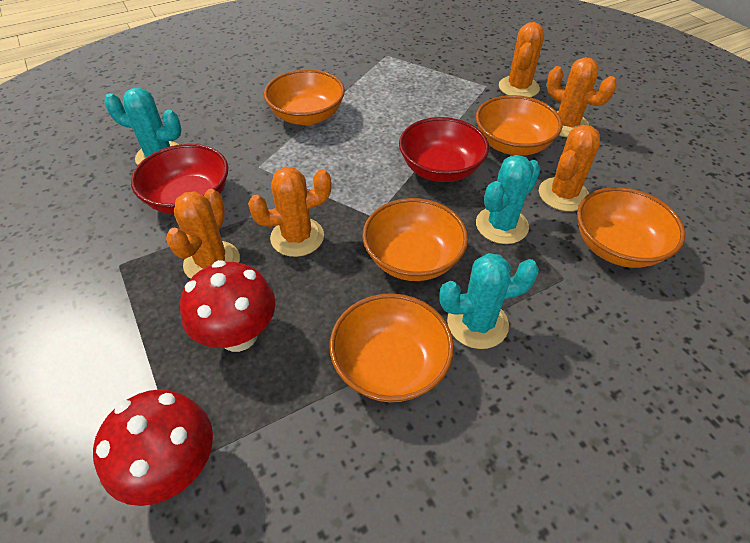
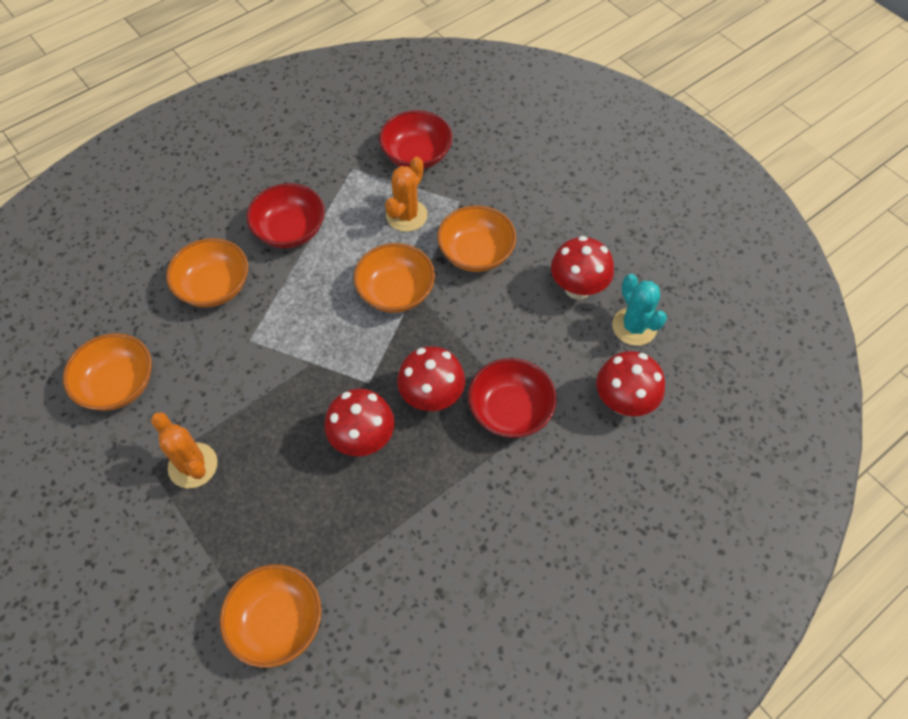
orange cactus: [166,189,240,279] [248,167,332,257] [499,22,544,97] [539,125,600,211] [547,57,617,137] = 5 -> [151,412,218,488] [385,157,428,232] = 2
red bowl: [131,144,228,214] [399,117,489,182] = 2 -> [247,183,325,248] [379,110,453,169] [468,358,557,438] = 3
red mushroom: [93,389,213,506] [180,260,276,352] = 2 -> [324,389,395,456] [397,346,465,411] [551,236,614,300] [596,351,665,416] = 4
turquoise cactus: [104,88,181,165] [439,253,539,349] [476,155,541,244] = 3 -> [612,274,667,346] = 1

